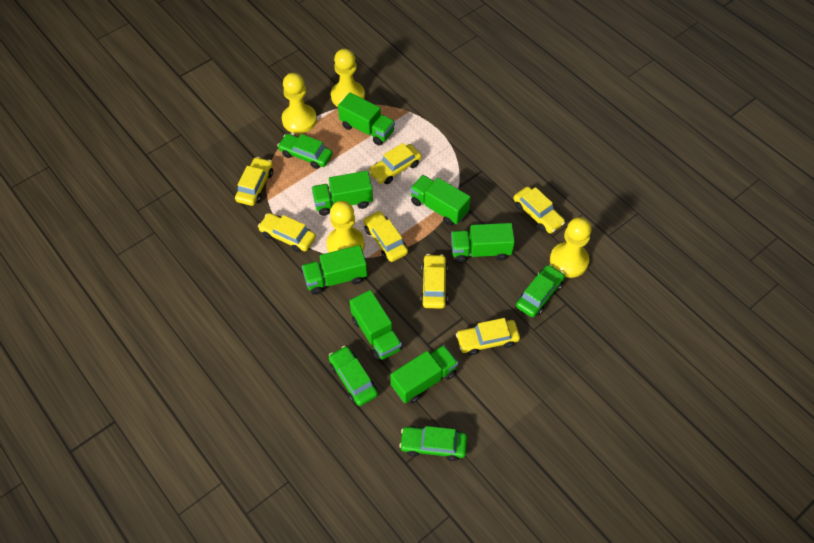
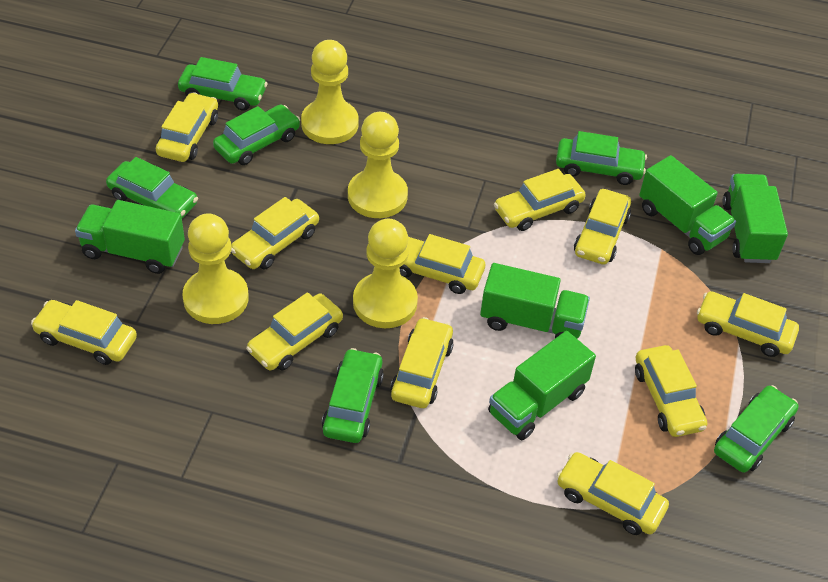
green car: [277,134,333,169] [329,346,378,406] [399,426,467,461] [516,265,565,317] = 4 -> [106,157,198,219] [178,57,268,111] [213,105,300,165] [322,348,384,443] [556,131,647,185] [714,385,798,473] = 6
green truck: [302,245,367,295] [312,171,373,216] [338,93,395,146] [350,290,402,361] [390,345,458,404] [410,175,471,226] [451,223,515,263] = 7 -> [75,200,185,274] [480,263,590,339] [488,331,596,440] [639,155,736,255] [722,174,788,263] = 5
yellow car: [235,157,273,206] [258,213,316,253] [364,211,408,262] [368,143,422,184] [421,254,448,309] [456,318,520,355] [514,186,565,234] = 7 -> [31,300,137,365] [156,92,218,162] [231,197,319,269] [246,292,343,370] [390,317,454,408] [399,234,485,294] [494,169,586,231] [557,452,669,535] [574,189,631,265] [635,345,707,437] [697,291,799,357] = 11

